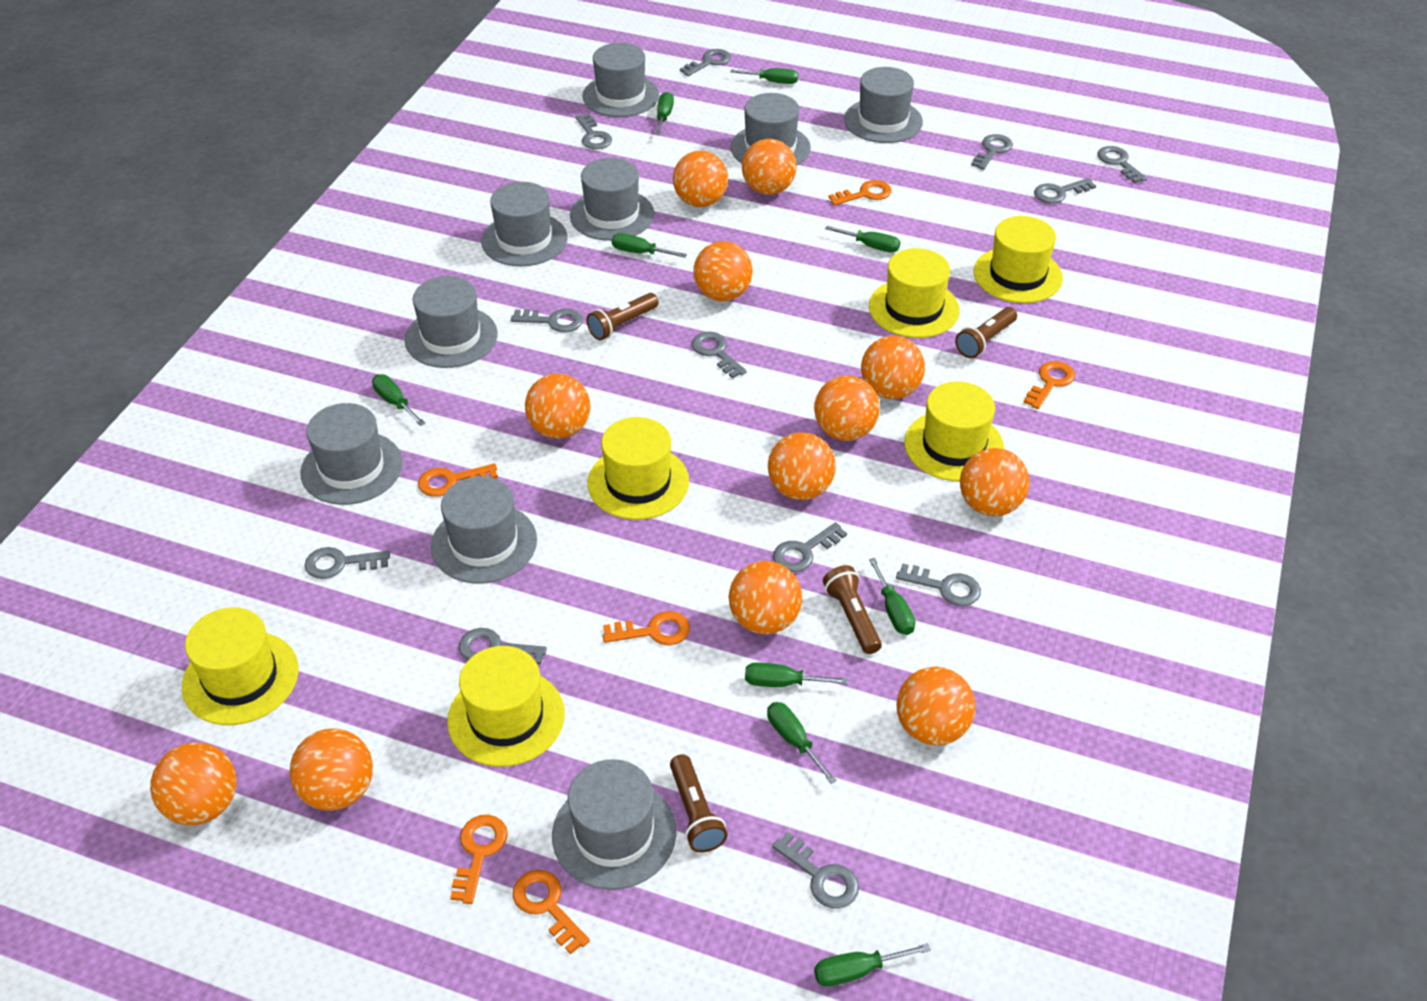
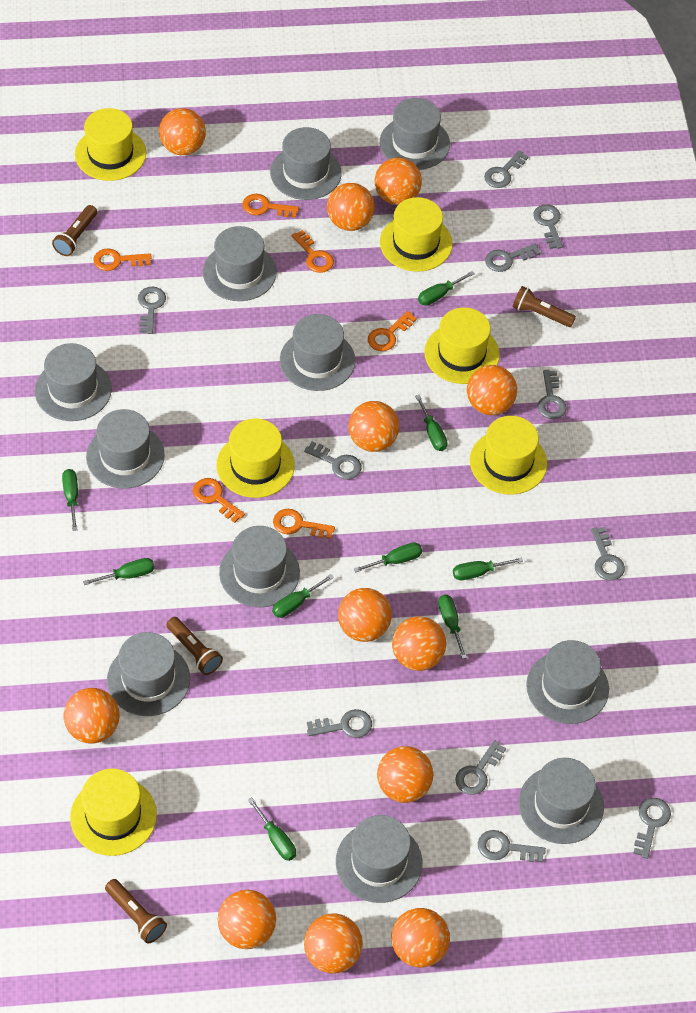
grey hat: [300,403,403,505] [404,276,498,368] [431,476,537,584] [481,182,568,266] [552,759,676,890] [570,158,654,241] [582,43,659,117] [730,93,811,165] [844,67,923,143] = 9 -> [35,343,112,421] [86,409,165,489] [107,632,190,716] [203,226,277,301] [219,526,300,607] [270,127,342,200] [280,314,355,391] [336,815,422,903] [380,98,450,170] [519,758,604,844] [526,640,609,724] = 11
grey key: [304,547,390,579] [459,628,547,664] [511,309,583,332] [576,113,612,149] [680,49,731,76] [692,331,747,379] [772,832,859,908] [773,522,847,572] [896,563,981,606] [971,134,1013,170] [1034,178,1096,204] [1098,146,1147,183] = 12 -> [138,286,166,334] [304,441,362,480] [307,709,372,738] [455,740,506,795] [478,830,546,862] [484,150,529,188] [485,244,540,272] [533,204,563,249] [538,370,567,419] [591,527,625,581] [633,798,671,859] = 11

